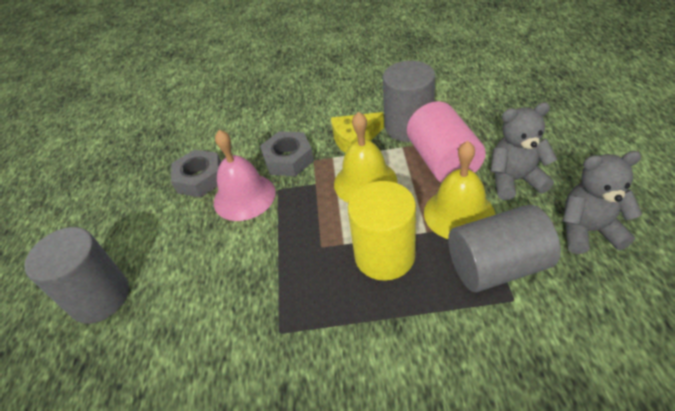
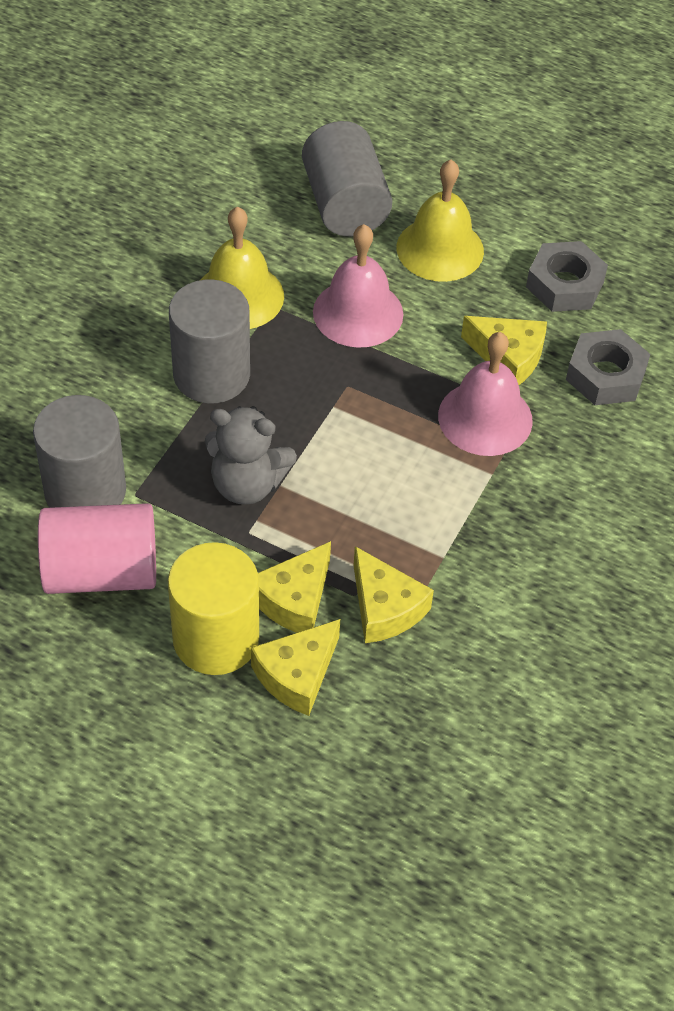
grey teddy bear: [490,102,557,200] [563,151,642,254] = 2 -> [205,406,297,505] = 1
pink bell: [214,130,276,221] = 1 -> [313,224,403,348] [438,332,533,456] = 2
yellow cheese: [331,112,384,153] = 1 -> [251,619,340,716] [258,541,331,633] [353,546,434,643] [461,316,547,385] = 4

